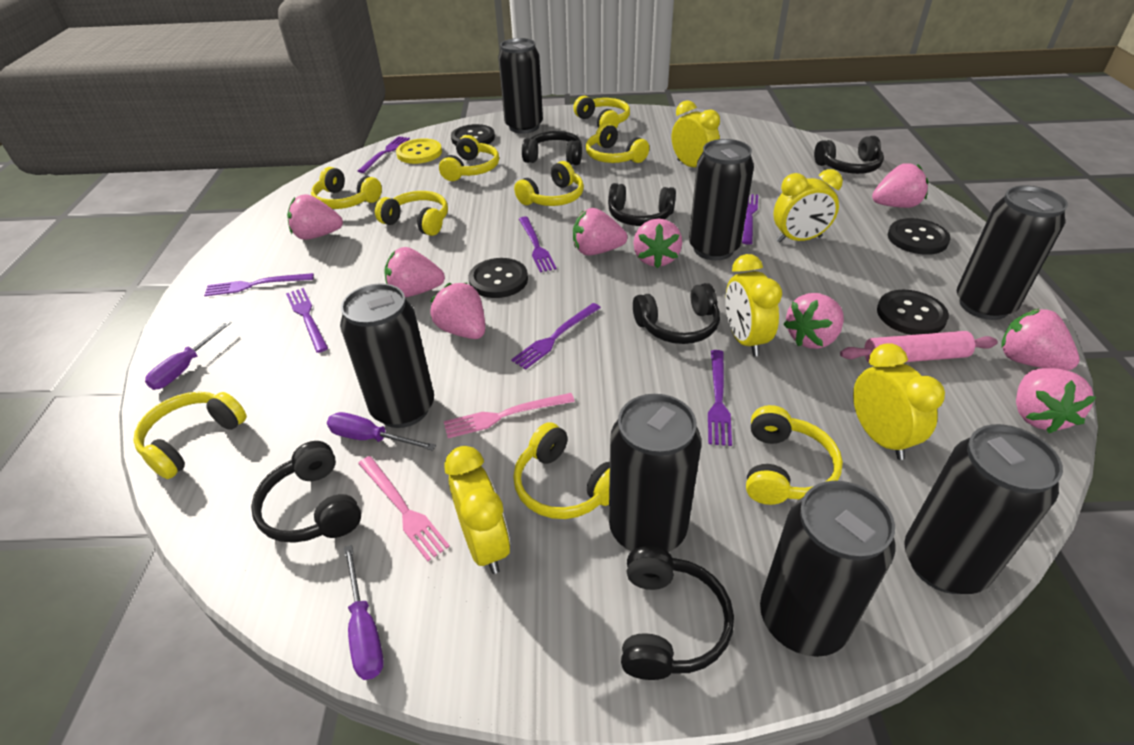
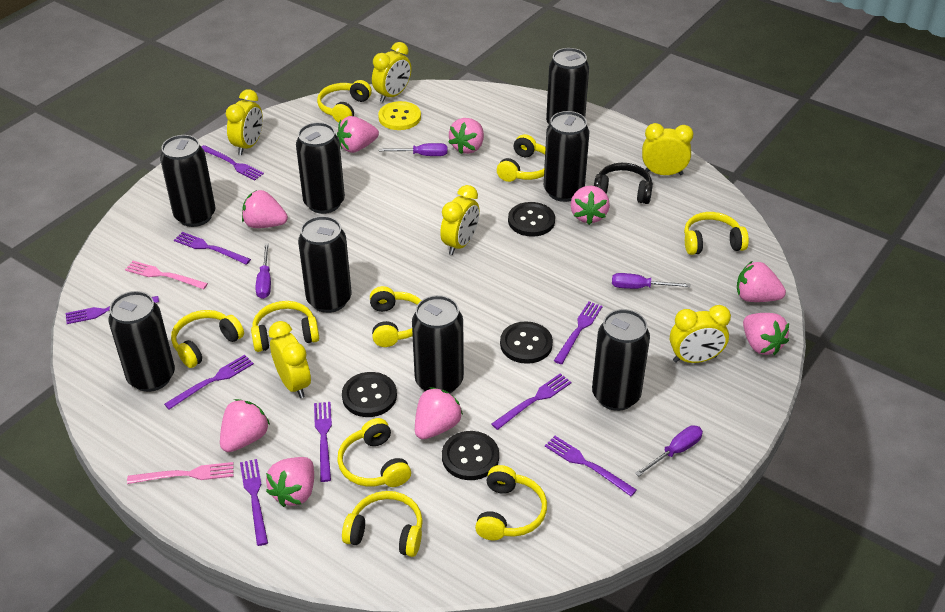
black can: [340,283,434,428] [498,38,543,134] [609,394,701,552] [689,139,754,260] [760,481,895,657] [904,424,1063,594] [957,185,1068,320] = 7 -> [108,291,175,392] [160,135,215,227] [296,122,345,214] [298,216,352,313] [412,295,464,393] [544,111,589,202] [546,48,589,124] [592,309,650,411] = 8
black headphones: [251,441,361,543] [522,131,582,165] [608,183,676,226] [621,546,734,680] [633,283,720,344] [814,136,884,174] = 6 -> [594,163,653,204] = 1
pink rolling pin: [840,331,998,363] = 1 -> none = 0
purple fork: [204,273,314,296] [286,288,328,353] [358,136,410,173] [511,303,601,370] [519,217,557,272] [708,350,732,446] [742,194,758,245] = 7 -> [66,296,159,324] [164,355,254,410] [174,232,251,265] [201,145,264,181] [240,459,268,546] [314,402,332,482] [491,373,572,430] [545,436,637,496] [554,301,603,364] = 9
purple screwdriver: [145,321,232,390] [327,412,436,451] [344,545,384,680] = 3 -> [256,243,271,299] [379,143,447,156] [612,273,690,289] [635,425,703,476] = 4
yellow clock: [444,446,510,574] [672,100,720,168] [725,254,782,356] [773,169,843,243] [853,343,945,460] = 5 -> [226,89,263,155] [269,321,311,398] [372,42,411,102] [440,185,480,255] [642,123,694,175] [670,305,731,363] = 6

